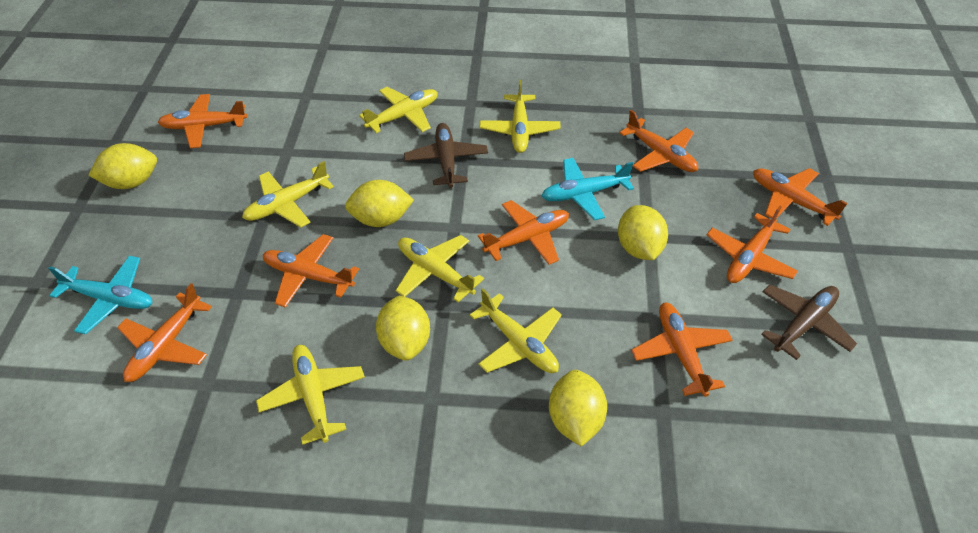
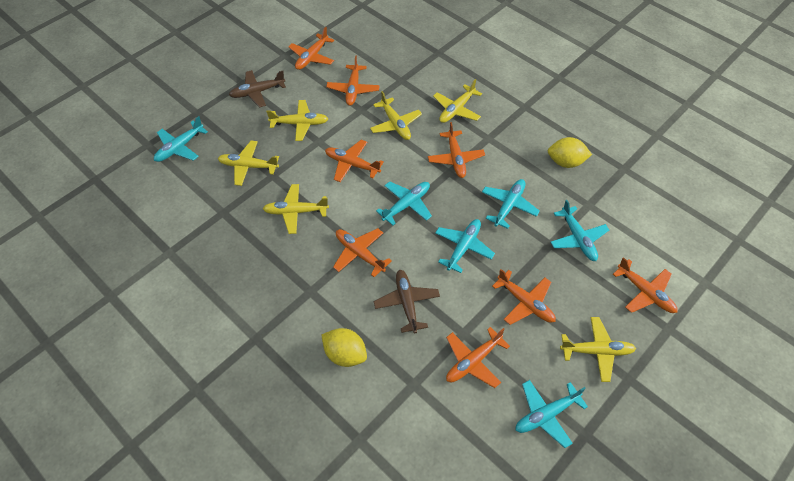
turquoise plane: [48,256,152,335] [542,158,634,220] = 2 -> [154,116,208,162] [376,181,432,225] [435,219,495,273] [482,179,540,229] [515,380,588,448] [550,200,609,261] = 6
yellow lemon: [88,143,157,189] [345,180,414,227] [376,295,430,361] [549,370,607,447] [618,205,668,260] = 5 -> [321,328,367,367] [548,137,592,168] = 2

